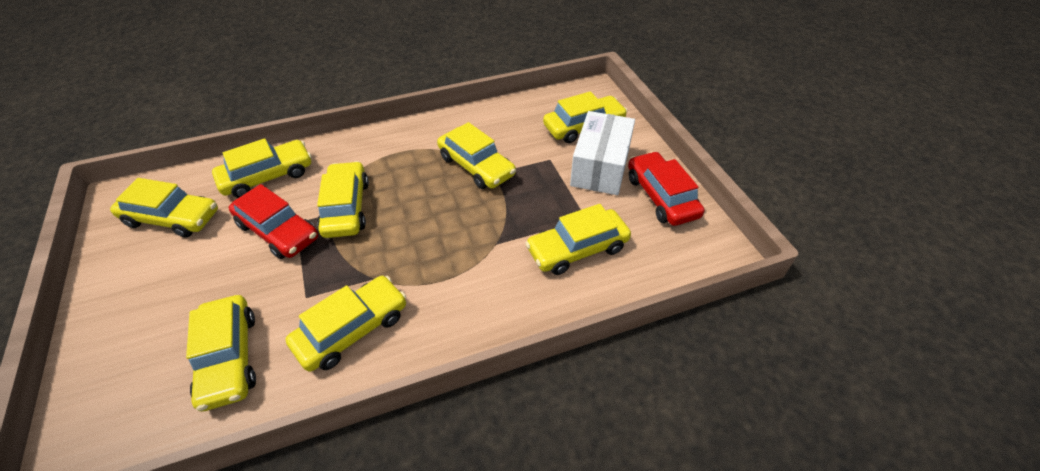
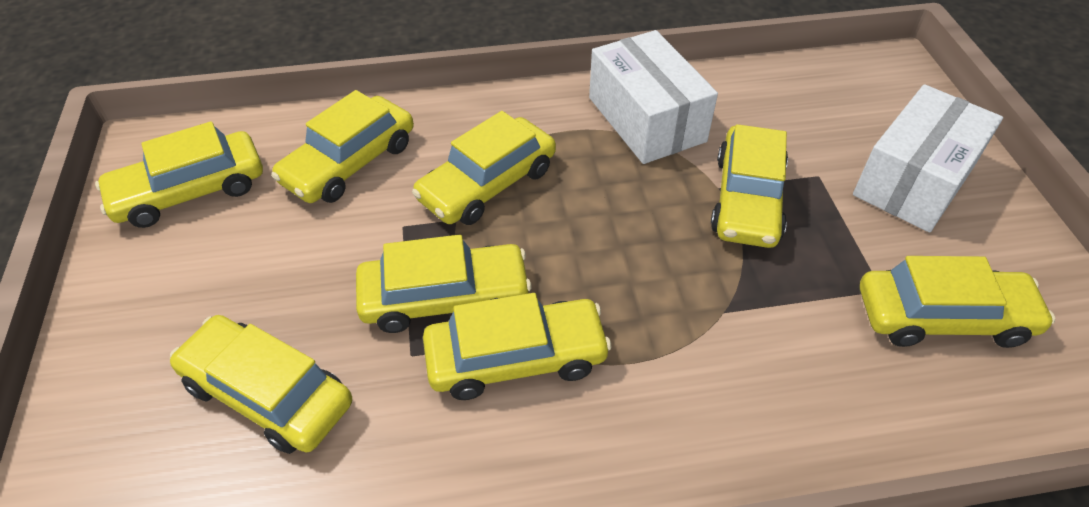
red car: [229,184,318,259] [628,151,704,226] = 2 -> none = 0
white box: [570,111,635,195] = 1 -> [589,30,718,164] [853,84,1003,232] = 2

